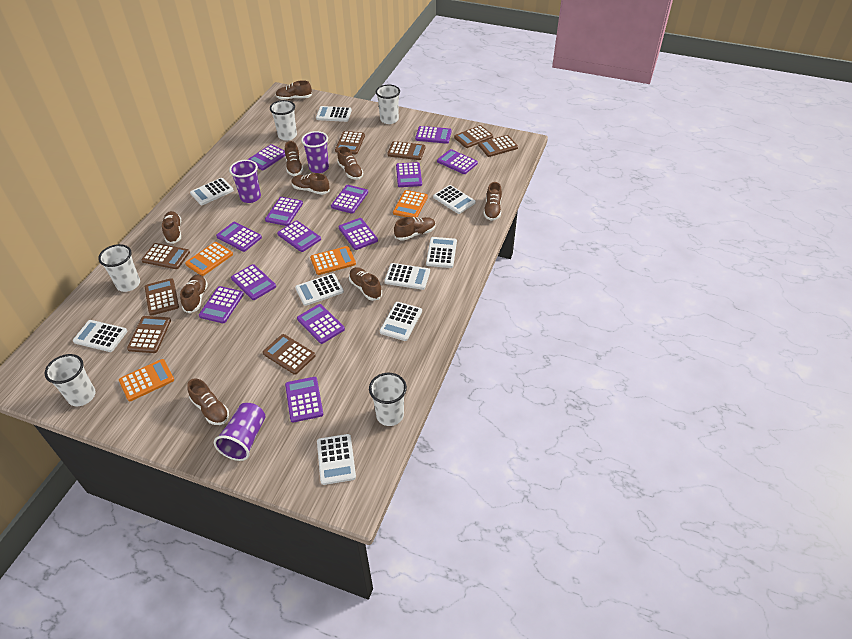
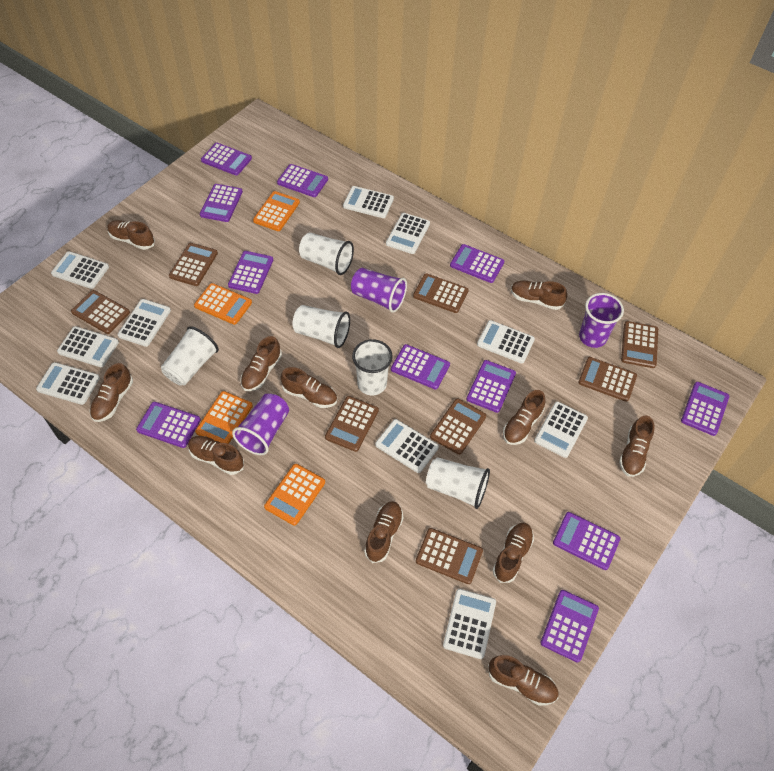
brown shoe: [162,211,181,244] [180,275,208,313] [187,378,229,425] [276,80,312,100] [285,141,303,176] [291,173,330,195] [337,146,363,180] [349,267,382,301] [394,217,436,241] [483,182,502,221] = 10 -> [90,363,133,422] [107,220,155,250] [188,436,244,475] [240,336,282,391] [281,367,337,408] [364,501,403,563] [488,655,558,706] [493,523,534,583] [503,390,545,445] [511,280,567,310] [619,416,655,477] = 11
purple calculator: [199,286,244,323] [216,222,262,252] [231,264,276,300] [247,144,285,170] [265,197,303,226] [277,221,321,252] [285,377,323,423] [297,304,345,344] [331,185,368,214] [339,218,378,250] [396,162,422,187] [415,126,452,144] [437,149,478,174] = 13 -> [136,402,201,448] [200,184,243,222] [201,143,252,176] [228,251,273,294] [277,164,328,197] [391,344,450,389] [450,244,504,283] [466,360,516,413] [540,590,599,663] [553,512,620,570] [681,382,729,436] = 11
white calculator: [73,320,127,352] [190,178,234,205] [295,273,344,306] [316,106,352,122] [317,434,356,485] [380,302,422,341] [384,263,430,290] [426,237,457,268] [433,185,476,214] = 9 -> [36,362,100,405] [51,251,109,289] [57,326,119,367] [118,299,171,347] [343,186,394,218] [375,419,439,473] [386,213,430,254] [443,589,496,659] [477,320,535,363] [534,402,588,458] = 10

